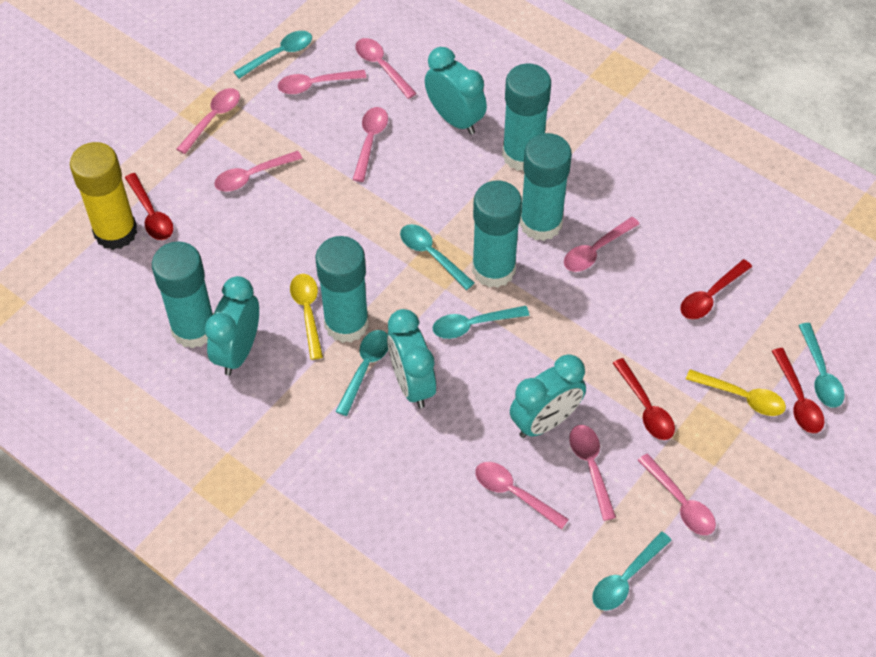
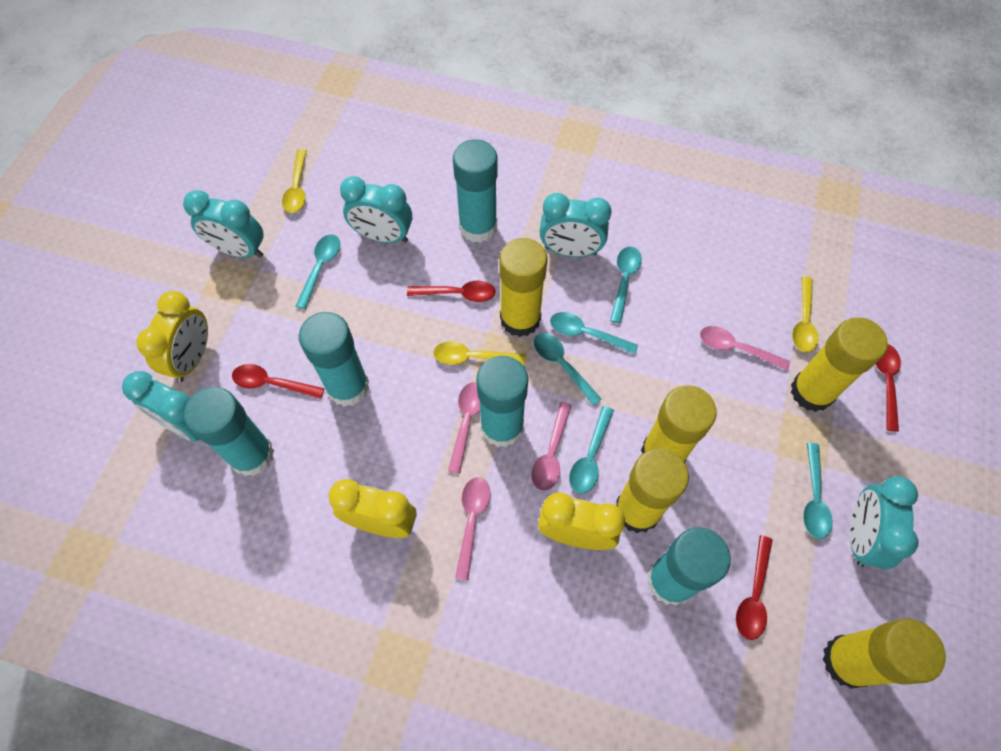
pink spoon: [177,88,240,154] [214,151,303,192] [278,70,366,94] [353,107,388,182] [355,38,417,99] [475,462,569,530] [564,217,639,272] [569,425,616,521] [638,453,716,535] = 9 -> [448,382,480,474] [455,477,491,580] [531,402,572,491] [700,326,790,370] = 4
turquoise clock: [205,276,259,376] [387,309,436,408] [425,47,487,135] [510,354,586,438] = 4 -> [122,371,200,442] [183,190,263,258] [340,176,412,243] [539,193,611,257] [850,476,919,569] = 5
yellow clock: none = 0 -> [136,291,208,382] [329,479,417,538] [538,492,625,550] = 3
yellow glue stick: [70,142,137,250] = 1 -> [499,238,548,337] [616,448,689,533] [641,385,717,463] [791,317,888,412] [822,619,946,688] = 5
yellow spoon: [290,274,323,360] [686,369,786,416] = 2 -> [282,149,307,213] [433,341,526,365] [792,276,818,352] = 3

